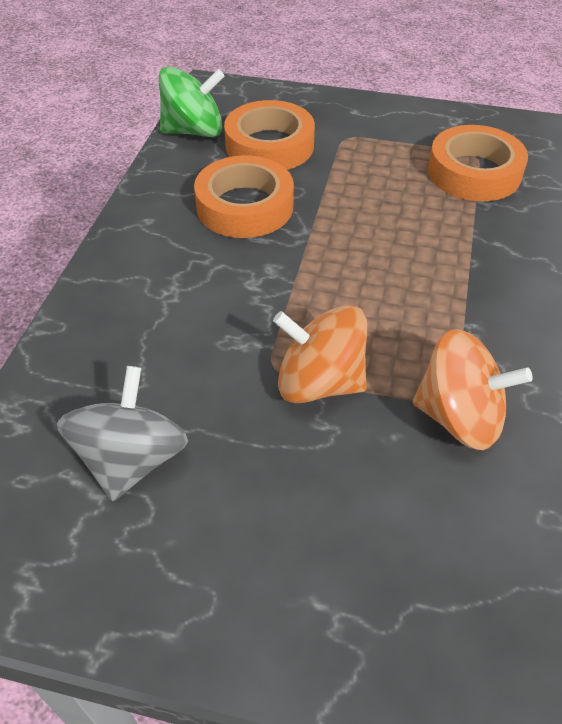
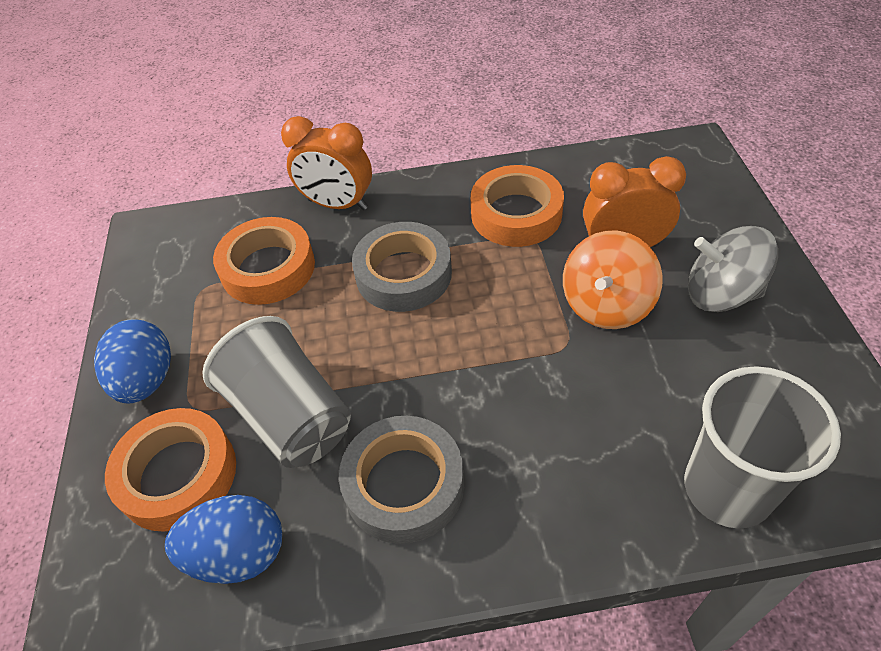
blue egg: none = 0 -> [94,319,171,404] [165,495,282,584] = 2
green spinning top: [159,67,225,137] = 1 -> none = 0
grey cup: none = 0 -> [202,316,351,468] [684,366,841,529] = 2
grey tape: none = 0 -> [339,416,464,544] [352,222,452,312] = 2
orange clock: none = 0 -> [281,116,372,210] [583,156,686,247] = 2
orange spinning top: [273,305,367,403] [413,329,533,450] = 2 -> [563,231,663,329] = 1

